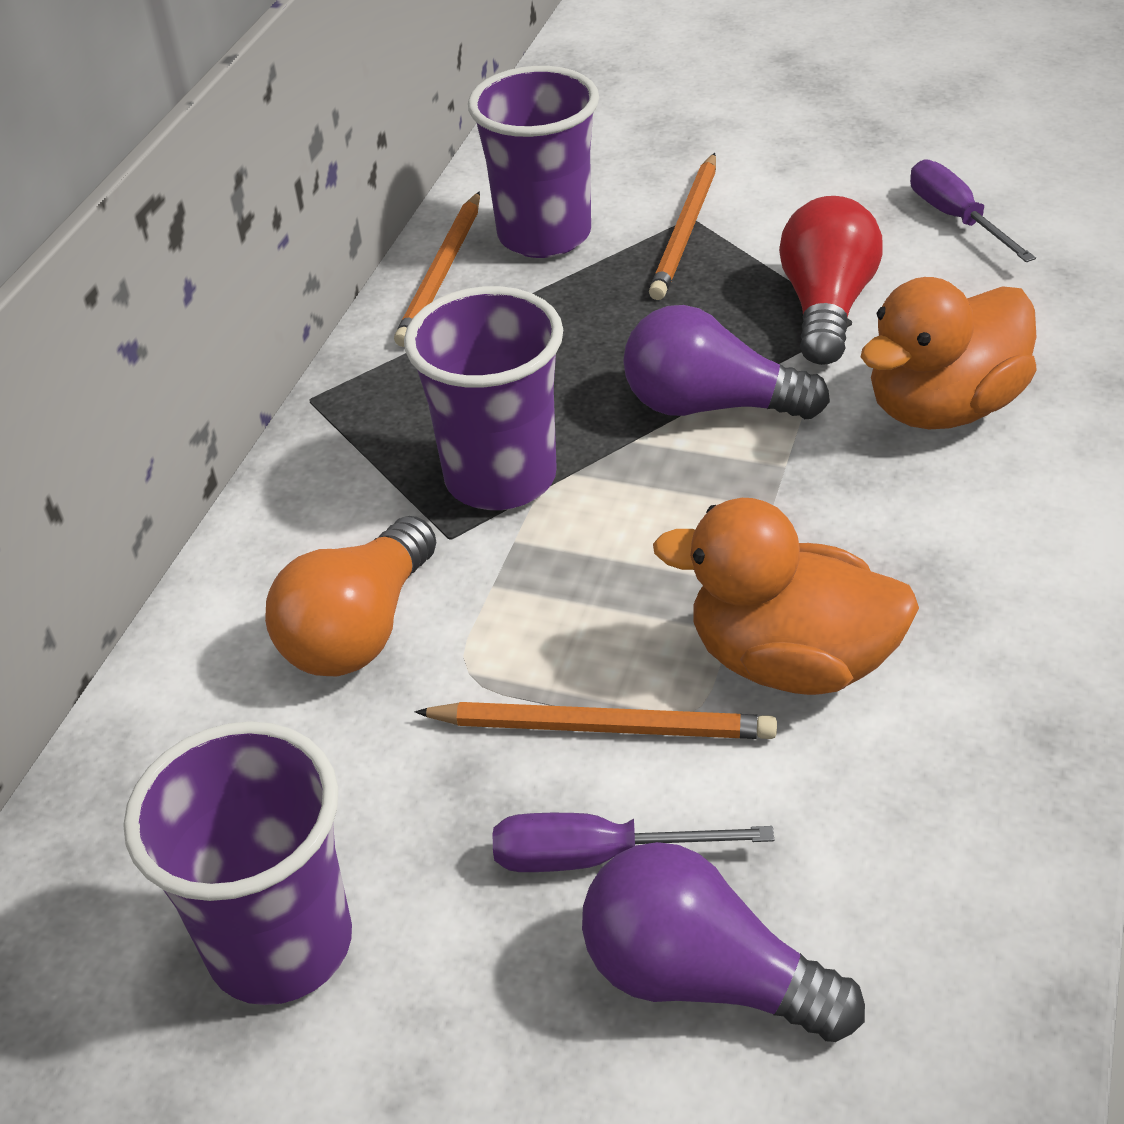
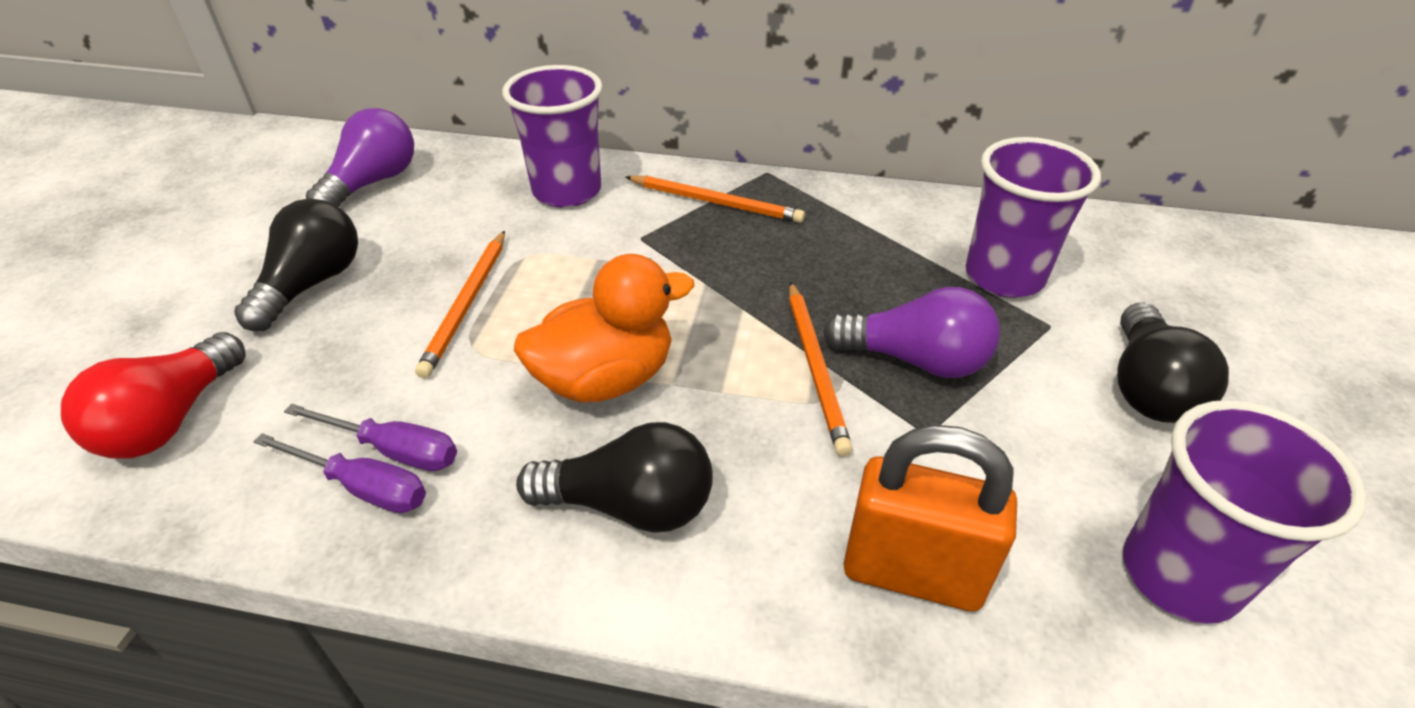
black light bulb: none = 0 -> [234,199,358,331] [516,422,713,533] [1117,303,1229,423] = 3
orange duck: [653,498,919,695] [860,277,1037,429] = 2 -> [514,254,694,402] = 1
orange light bulb: [265,516,436,676] = 1 -> none = 0
orange padlock: none = 0 -> [843,425,1017,611] = 1

